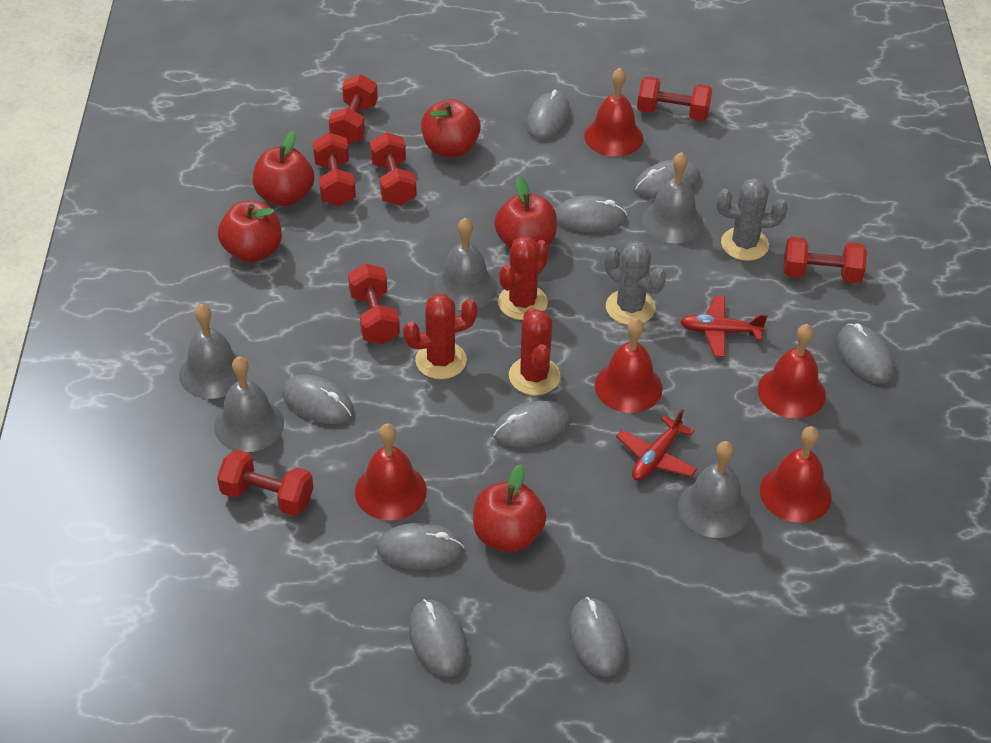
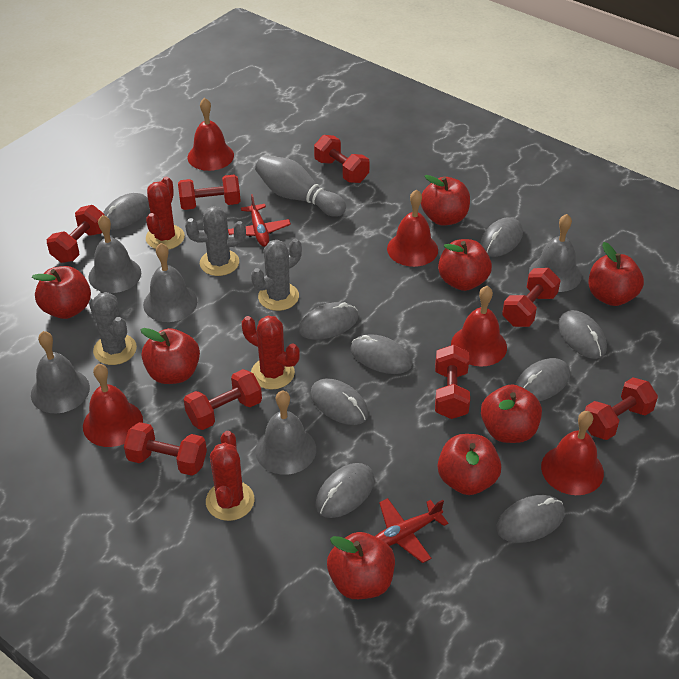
grey bowling pin: none = 0 -> [255,155,346,217] = 1
grey cactus: [604,241,666,325] [716,178,788,261] = 2 -> [89,292,137,365] [185,206,246,276] [251,239,302,311] = 3
red apple: [218,201,282,262] [253,131,314,206] [421,99,481,158] [473,464,546,552] [494,177,557,249] = 5 -> [32,266,91,319] [141,328,200,384] [327,532,395,599] [421,175,470,226] [438,239,492,291] [438,434,501,495] [481,384,542,443] [589,242,644,306] = 8
red dumbbell: [217,450,313,516] [313,133,356,206] [329,74,378,144] [348,263,400,344] [370,132,417,206] [637,76,712,121] [783,237,867,283] = 7 -> [47,205,105,263] [124,422,207,476] [178,175,241,210] [184,369,262,430] [314,135,370,183] [435,345,470,419] [502,268,561,327] [585,378,658,440] = 8

